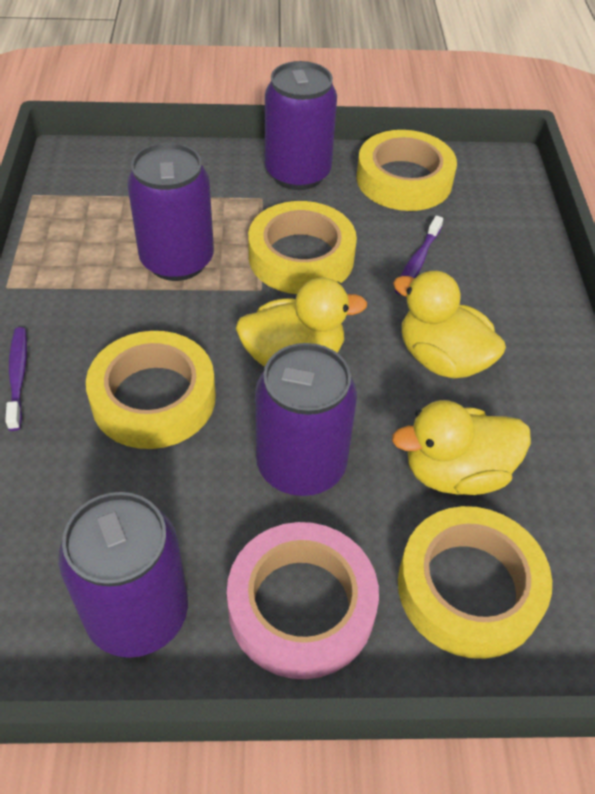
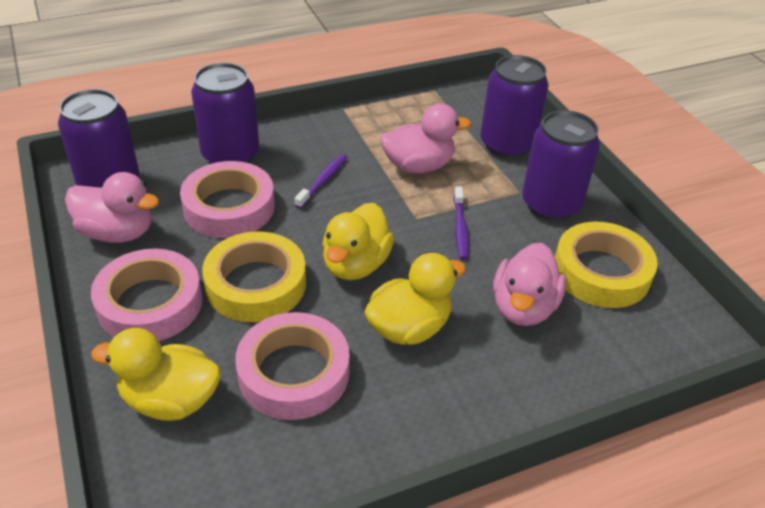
pink duck: none = 0 -> [65,172,159,243] [380,104,471,173] [493,243,566,326] = 3
pink tape: [227,522,379,679] = 1 -> [91,249,202,341] [180,161,275,238] [235,312,350,420] = 3
yellow tape: [86,331,216,449] [248,201,357,294] [357,130,457,211] [398,506,552,659] = 4 -> [202,232,306,322] [555,222,658,308] = 2

